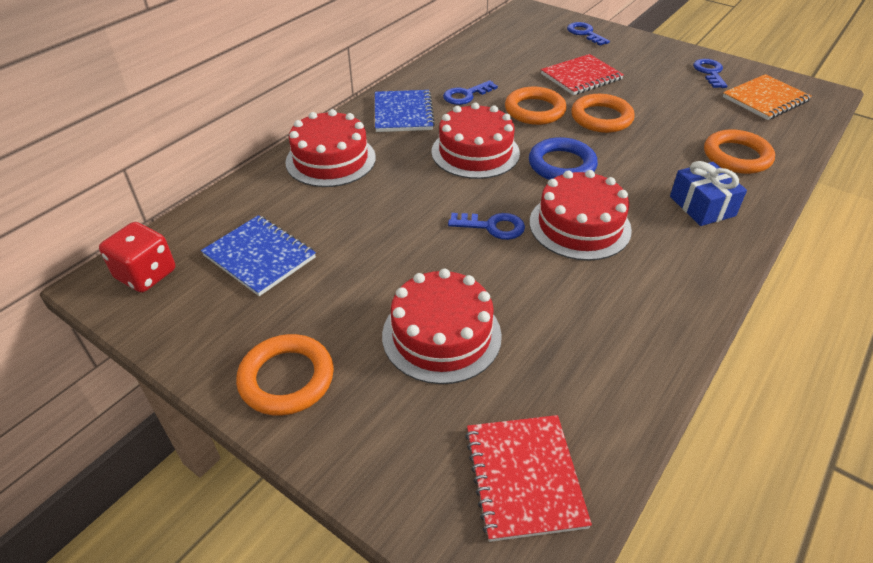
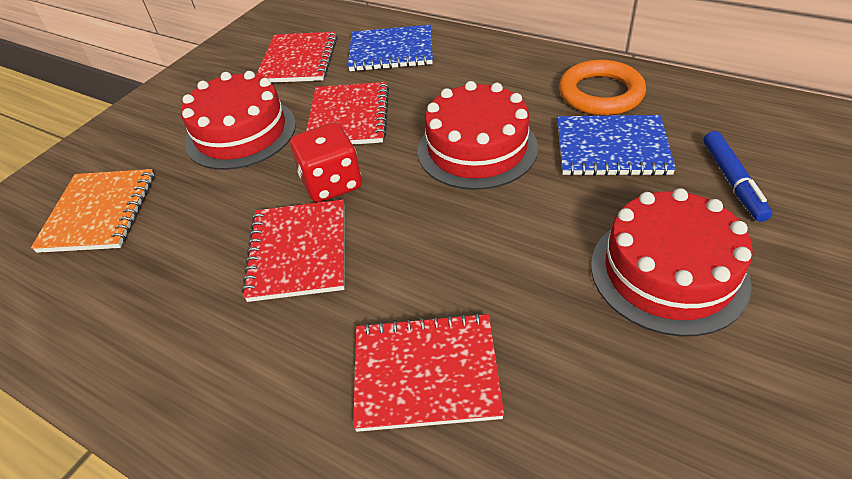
blue gift: [670,161,747,226] = 1 -> none = 0
blue key: [443,80,498,105] [448,213,525,240] [567,22,610,45] [693,59,728,88] = 4 -> none = 0
blue marker: none = 0 -> [703,131,772,222] = 1
blue ring: [529,137,598,180] = 1 -> none = 0
orange ring: [236,334,334,416] [505,87,567,125] [571,94,635,133] [704,130,775,174] = 4 -> [559,60,646,115] = 1
red cake: [285,109,376,187] [382,269,502,384] [431,102,520,179] [529,170,632,261] = 4 -> [181,71,296,170] [418,81,538,190] [591,188,753,336] = 3
red notebook: [465,415,592,542] [541,54,624,95] = 2 -> [242,200,344,302] [256,32,337,83] [306,82,389,145] [353,312,504,432] = 4

